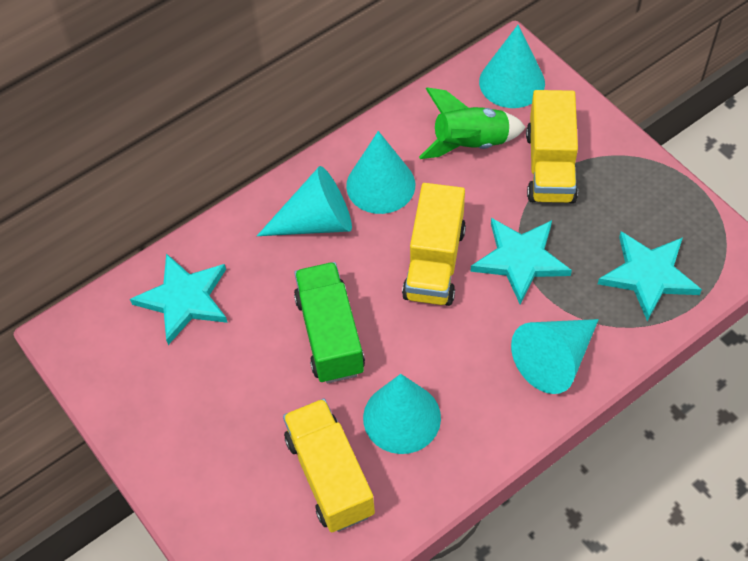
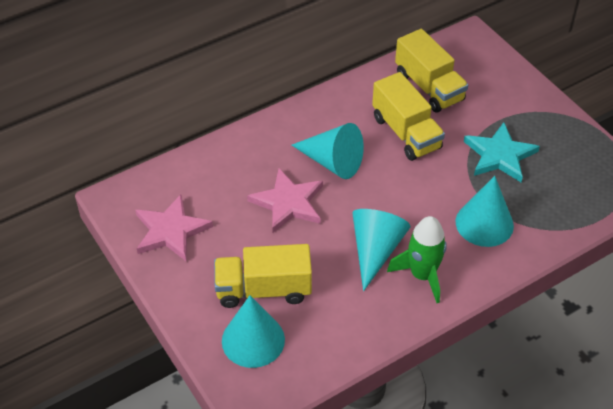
green truck: [294,262,365,383] = 1 -> none = 0
pink star: none = 0 -> [135,195,213,261] [247,168,323,233] = 2
turquoise cone: [257,166,352,236] [346,131,415,214] [363,374,441,454] [479,25,545,108] [511,319,599,394] = 5 -> [222,295,285,368] [292,123,364,179] [352,209,411,291] [456,176,514,247] = 4
turquoise star: [130,253,228,345] [471,218,572,304] [598,231,702,321] = 3 -> [464,122,540,182] = 1

